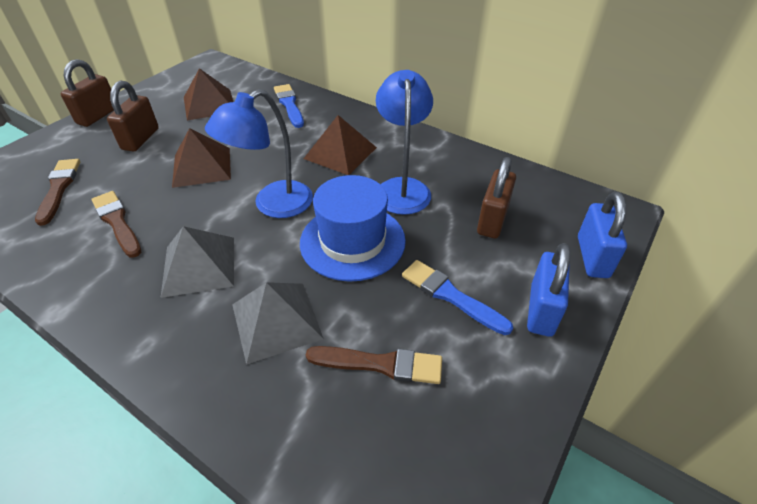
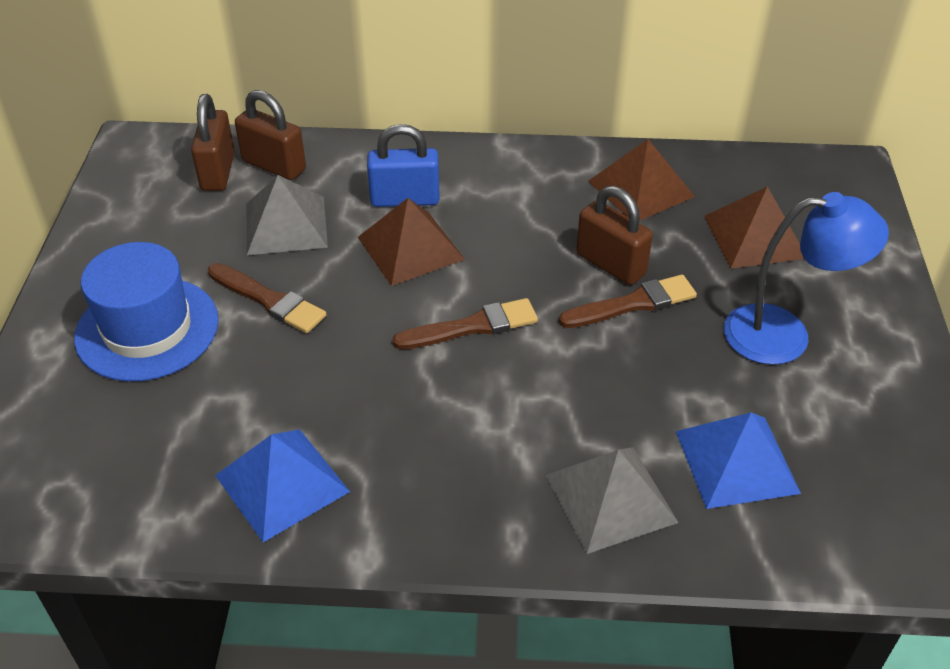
blue brush: [274,84,304,128] [402,260,513,335] = 2 -> none = 0
blue lamp: [205,89,313,218] [376,70,433,215] = 2 -> [724,192,889,365] = 1
blue padlock: [527,243,570,337] [578,192,627,278] = 2 -> [367,124,440,207] = 1
blue pyramid: none = 0 -> [215,429,350,542] [676,412,801,509] = 2

